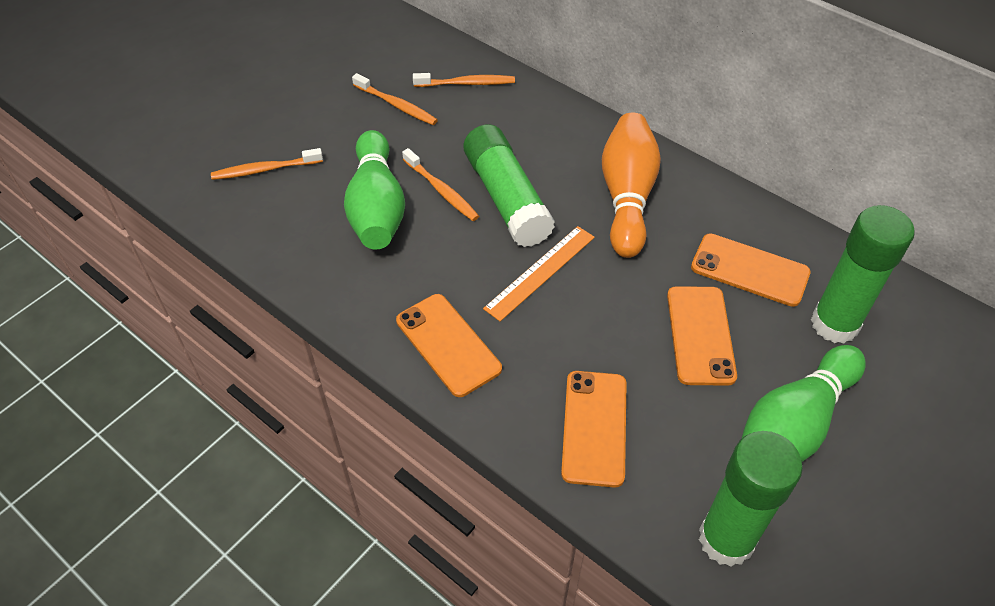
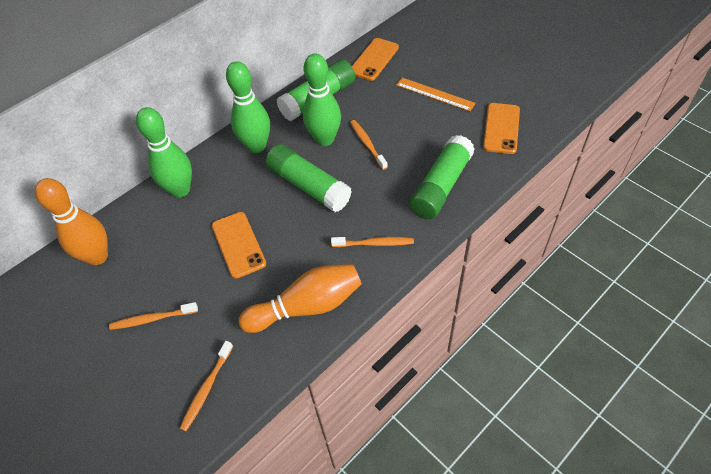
green bowling pin: [344,130,405,250] [741,345,866,462] = 2 -> [136,107,192,198] [226,61,270,153] [303,54,341,146] = 3
orange bowling pin: [602,112,661,258] = 1 -> [35,178,108,266] [238,264,362,333] = 2
orange phone: [396,294,502,397] [561,371,627,488] [667,286,737,386] [691,233,811,307] = 4 -> [212,212,266,279] [352,38,399,81] [483,103,520,154] = 3

